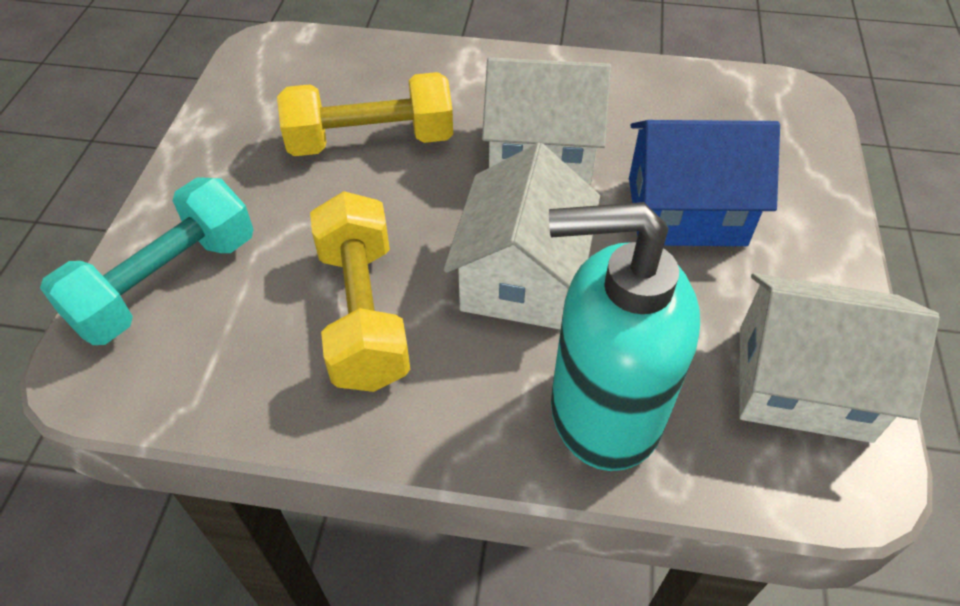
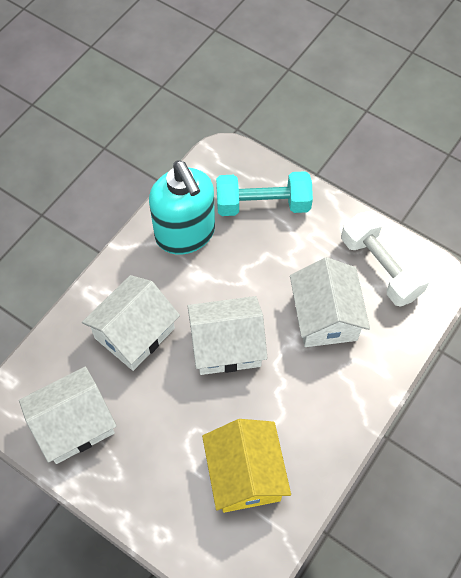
blue house: [629,120,780,246] = 1 -> none = 0
white dumbbell: none = 0 -> [341,211,429,307] = 1
white house: [443,143,600,330] [482,57,611,185] [739,273,940,443] = 3 -> [19,366,117,464] [82,275,180,371] [187,296,267,375] [290,257,370,347] = 4
yellow dumbbell: [277,72,453,156] [310,191,410,392] = 2 -> none = 0
yellow house: none = 0 -> [202,419,291,513] = 1

